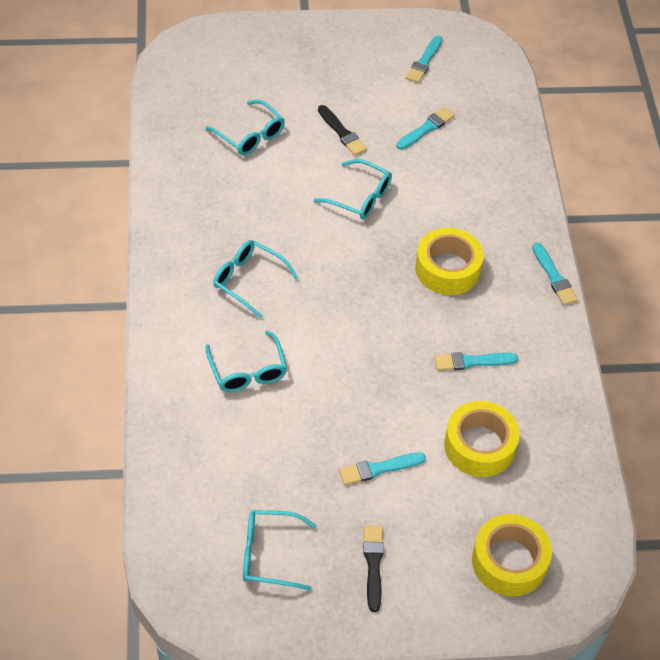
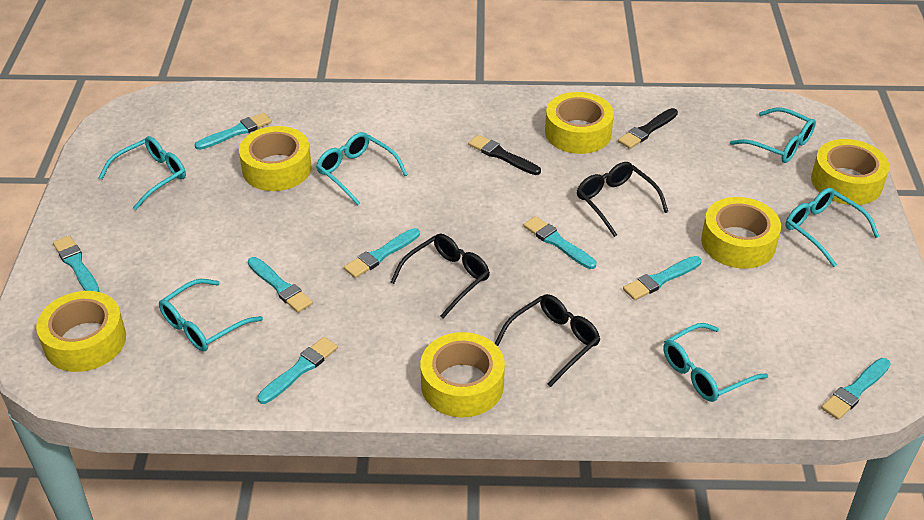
black glasses: none = 0 -> [391,233,490,319] [495,294,600,387] [577,162,668,237] = 3
turquoise brush: [339,452,426,485] [396,107,455,150] [406,36,443,83] [434,352,518,371] [532,243,578,305] = 5 -> [53,235,99,292] [195,112,272,150] [248,257,313,313] [257,337,338,404] [344,228,420,278] [523,216,596,269] [623,256,702,300] [821,358,891,420] = 8
turquoise glasses: [205,100,285,155] [206,330,287,392] [213,240,298,319] [243,510,317,590] [314,159,392,219] = 5 -> [98,136,186,210] [159,279,263,351] [316,132,408,205] [663,323,768,402] [730,108,816,163] [785,188,880,267] = 6
yellow tape: [415,228,484,295] [444,401,520,477] [472,514,552,596] = 3 -> [36,291,126,372] [239,126,311,191] [420,332,505,418] [545,92,614,154] [701,197,781,269] [811,139,889,205] = 6

